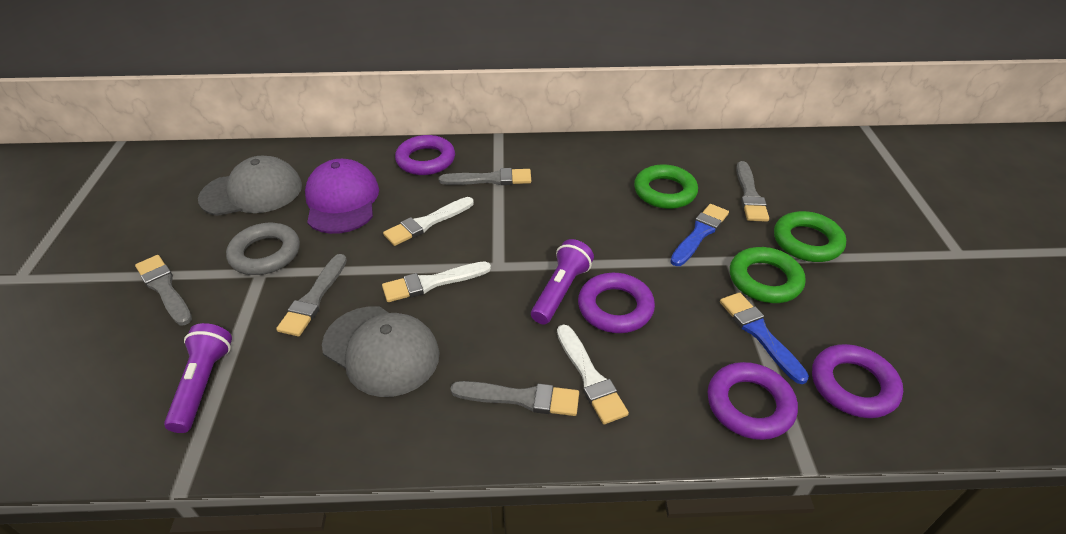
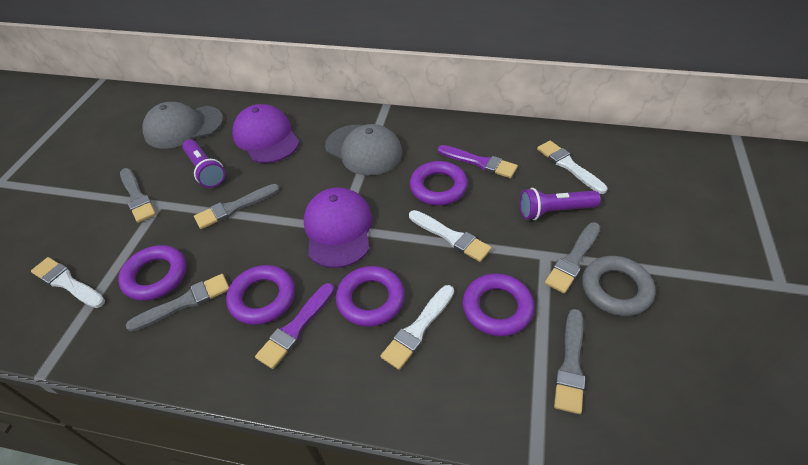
blue brush: [670,204,729,266] [720,292,809,384] = 2 -> none = 0
green ring: [634,165,698,209] [730,247,806,303] [774,211,846,262] = 3 -> none = 0
purple brush: none = 0 -> [255,283,334,369] [438,145,518,178] = 2
purple cap: [305,159,379,234] = 1 -> [232,104,300,163] [303,187,372,268] = 2
purple ring: [395,135,455,175] [578,273,655,333] [707,362,798,440] [812,344,903,418] = 4 -> [118,245,186,301] [226,265,295,325] [336,266,405,327] [410,161,468,206] [463,273,534,336] = 5
white brush: [382,261,491,302] [383,197,474,246] [557,324,629,424] = 3 -> [31,257,105,308] [381,285,454,370] [409,210,492,262] [537,141,608,194] = 4

